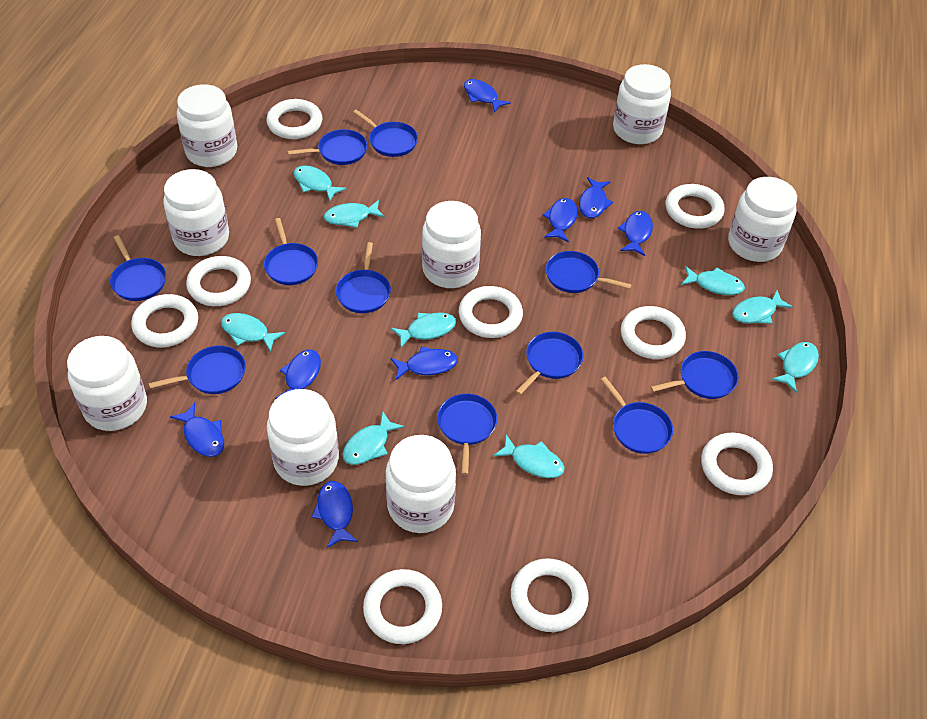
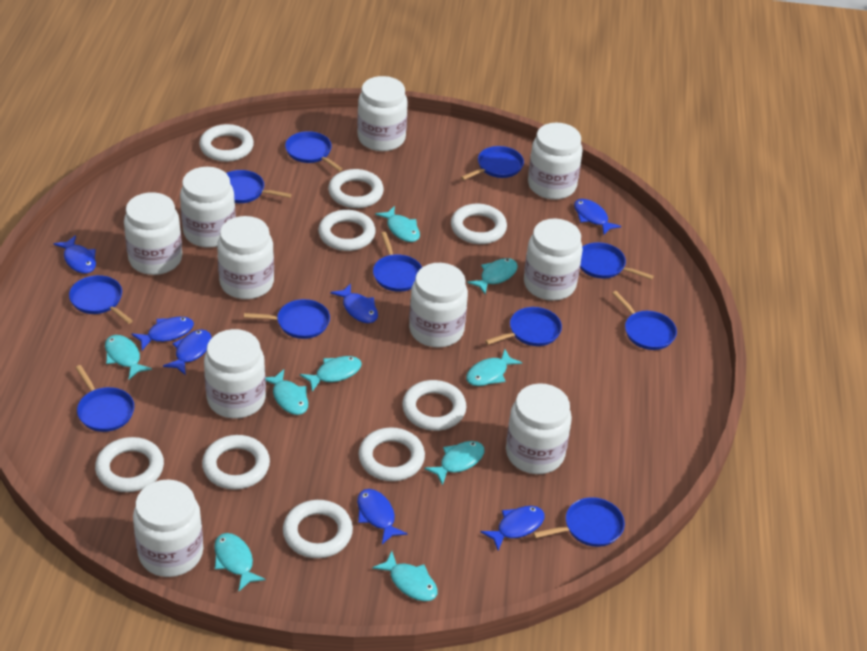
blue fish: [170,403,224,457] [275,350,321,399] [312,481,358,548] [390,346,458,380] [464,79,511,113] [542,198,578,242] [579,177,613,218] [617,211,653,256] = 8 -> [54,235,96,274] [131,317,194,350] [163,329,211,375] [330,283,378,323] [357,489,407,544] [481,506,545,550] [574,199,621,235] = 7
white jar: [67,336,147,431] [163,169,229,256] [177,84,237,167] [267,389,339,486] [386,435,456,533] [422,201,481,288] [613,64,671,144] [728,177,797,262] = 8 -> [124,192,182,275] [133,479,203,577] [180,167,236,248] [204,329,266,419] [217,216,274,299] [357,76,408,151] [409,263,468,348] [506,383,572,474] [524,218,583,301] [528,123,583,199] = 10

